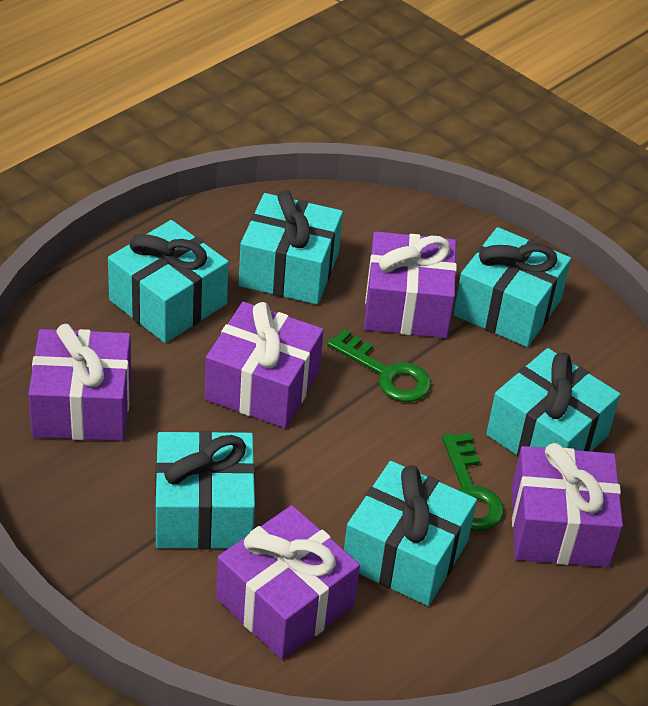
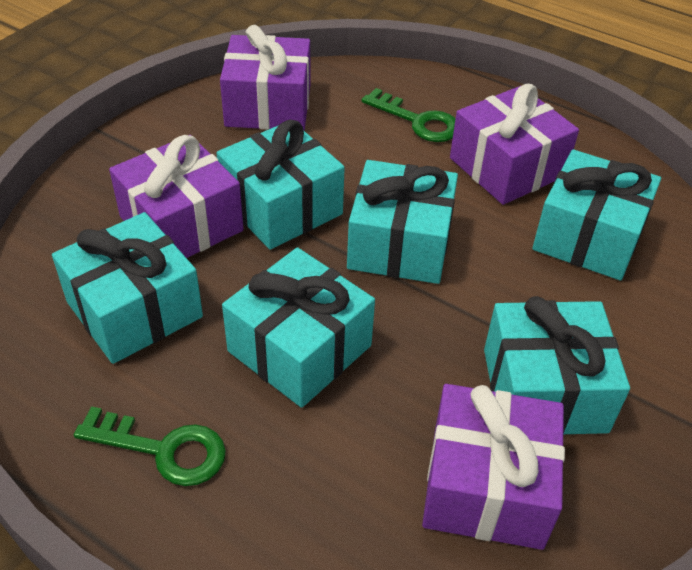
purple gift: [28,324,131,441] [205,302,324,428] [216,505,360,660] [364,231,457,338] [511,443,623,567] = 5 -> [109,135,244,258] [220,25,310,130] [422,384,565,550] [450,84,579,205] = 4

